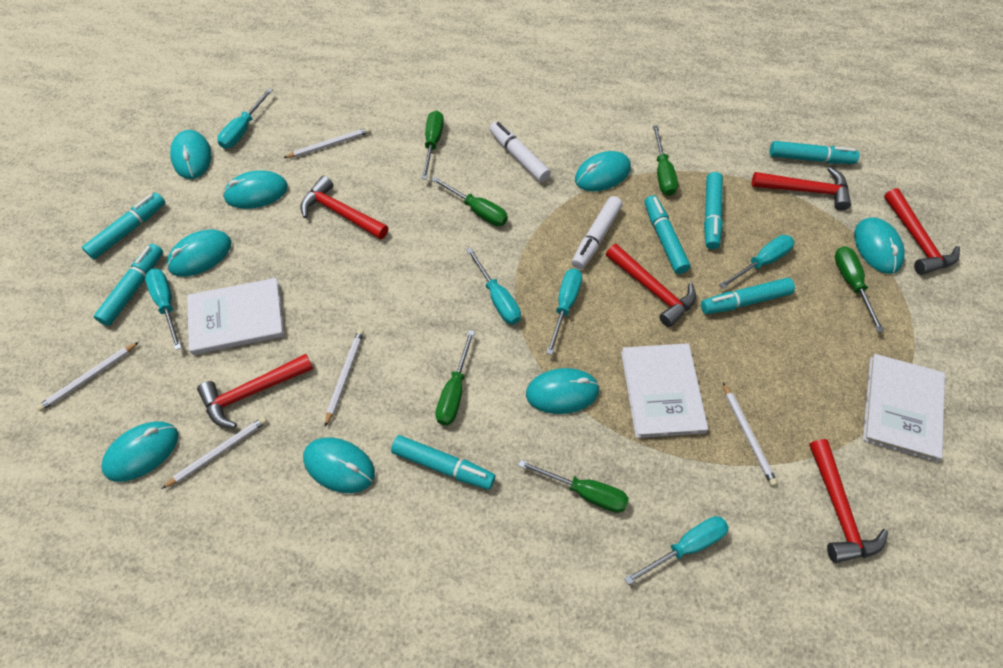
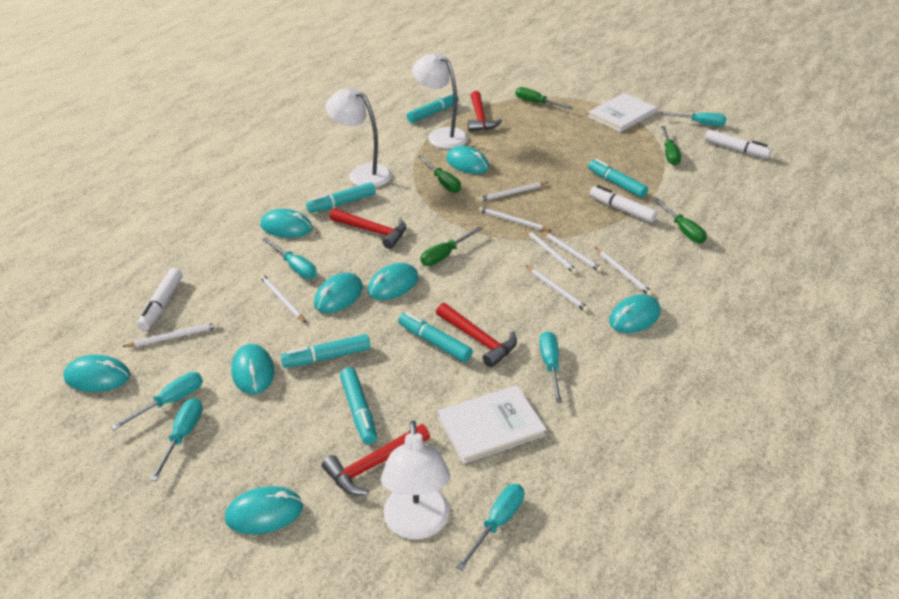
green screwdriver: [421,110,444,180] [431,176,508,226] [435,330,475,425] [518,460,629,513] [653,125,678,196] [835,246,884,332] = 6 -> [418,156,461,193] [420,227,482,266] [516,87,573,109] [654,198,707,244] [661,126,681,165] = 5
red hammer: [197,354,313,428] [300,176,388,240] [606,244,696,327] [752,167,851,211] [809,439,888,563] [884,188,960,275] = 6 -> [322,424,430,495] [330,209,406,249] [436,303,517,368] [468,91,502,131] = 4
turquoise marker: [82,193,165,259] [94,244,163,326] [391,435,495,490] [645,195,690,274] [701,278,795,314] [704,172,723,249] [770,141,860,164] = 7 -> [281,334,371,368] [306,182,376,213] [340,367,377,445] [398,312,473,362] [407,93,459,123] [588,159,648,198] = 6
white book: [187,278,285,355] [621,343,708,438] [863,354,945,462] = 3 -> [437,385,547,464] [587,93,657,132] = 2
white lamp: none = 0 -> [326,87,392,187] [381,420,450,539] [412,52,468,149] = 3
white marker: [490,121,551,182] [572,196,623,269] = 2 -> [137,268,183,331] [590,185,658,223] [705,130,772,159] = 3
white pencil: [36,342,139,412] [162,416,267,489] [283,127,370,158] [325,329,364,427] [723,382,778,486] = 5 -> [122,322,219,347] [260,274,306,323] [479,182,548,202] [479,207,552,231] [525,229,578,274] [526,266,589,312] [542,231,603,272] [595,247,653,296] = 8

